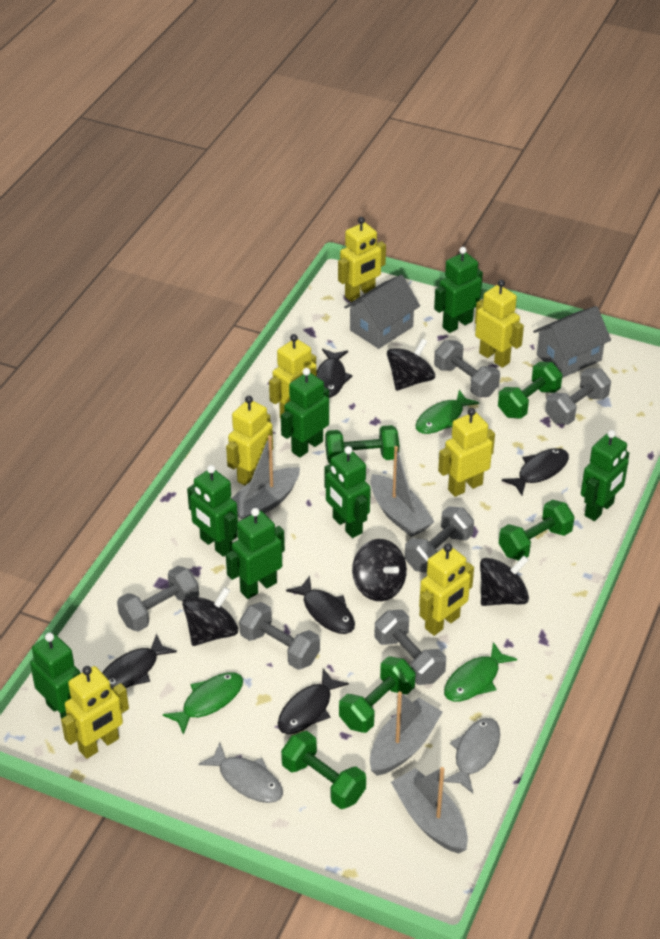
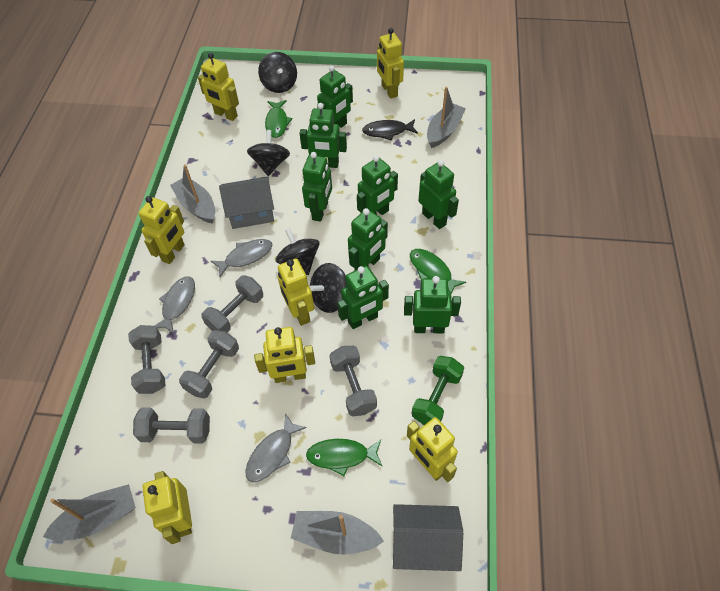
black fish: [102,634,177,690] [278,669,349,734] [286,576,355,634] [317,349,353,398] [502,448,569,495] = 5 -> [362,119,418,140] = 1
green dumbbell: [281,731,366,809] [325,425,399,463] [339,656,416,733] [498,362,562,419] [499,500,575,561] = 5 -> [412,356,464,425] = 1
green robot: [30,633,81,719] [187,465,238,557] [226,508,285,599] [281,368,329,457] [324,446,371,538] [434,247,483,333] [581,430,629,521] = 7 -> [299,103,347,168] [302,152,332,222] [317,65,353,128] [337,266,389,329] [348,208,388,270] [357,155,398,215] [404,276,461,333] [418,160,459,229] = 8
grey dumbbell: [117,566,199,632] [239,602,320,670] [374,610,446,685] [405,506,474,573] [434,340,500,397] [545,368,611,425] = 6 -> [128,325,166,394] [133,407,210,444] [179,330,239,399] [201,275,263,332] [329,346,377,416] = 5
grey fish: [198,743,283,803] [443,718,500,793] = 2 -> [155,276,195,334] [211,239,273,277] [245,413,307,483] = 3

